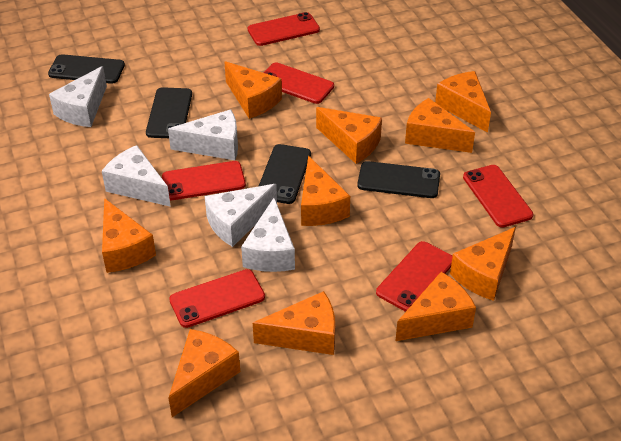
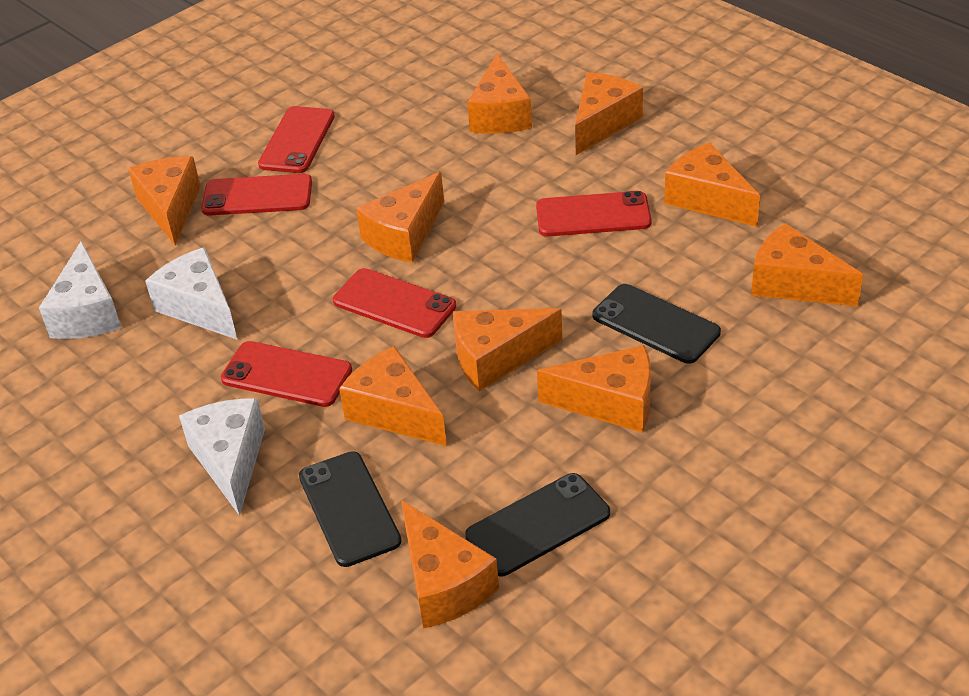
black phone: [48,54,125,84] [146,87,192,138] [259,144,311,204] [357,161,440,198] = 4 -> [299,451,402,567] [465,473,610,576] [593,284,721,364] = 3
red phone: [162,161,246,200] [169,269,265,328] [248,12,320,46] [263,62,334,104] [376,241,453,312] [463,165,533,228] = 6 -> [201,174,312,216] [221,341,352,407] [258,106,335,173] [333,268,456,338] [536,191,651,237] = 5
white cheese: [49,66,107,127] [102,145,171,207] [168,109,238,160] [205,184,277,247] [241,198,295,272] = 5 -> [39,241,121,339] [145,247,237,339] [179,398,265,516] = 3

